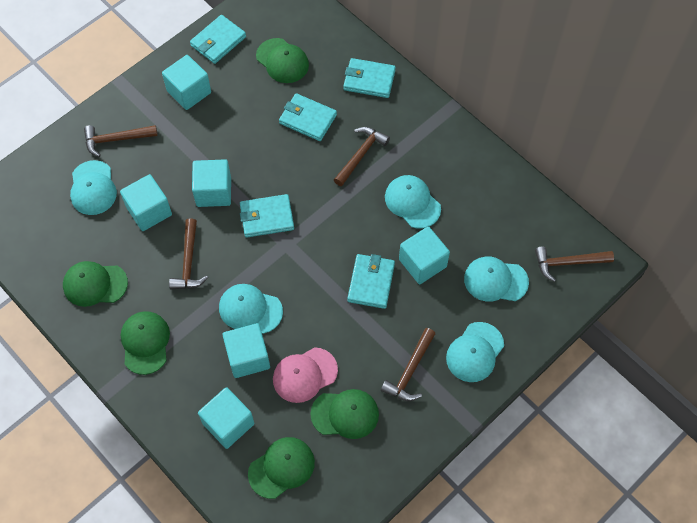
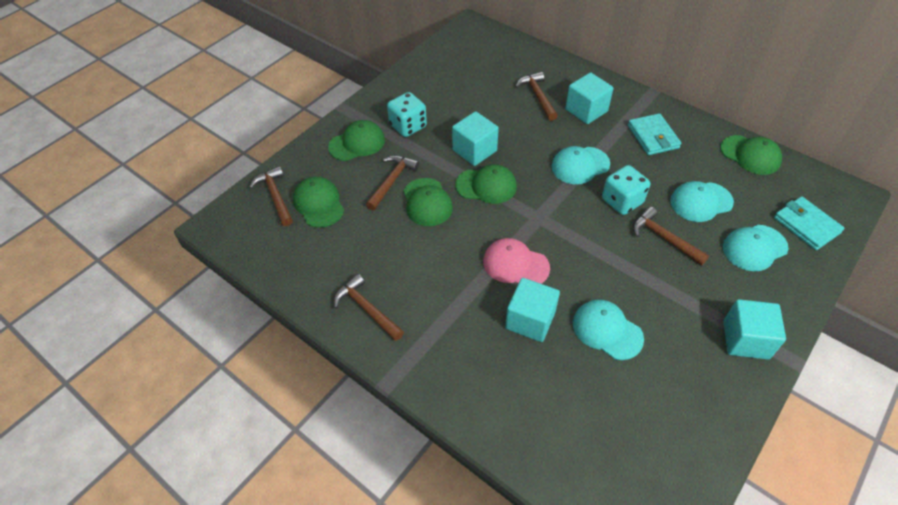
turquoise cap: [70,160,117,215] [219,284,283,334] [385,175,441,229] [446,322,504,382] [464,256,529,302] = 5 -> [551,146,610,184] [573,299,644,360] [670,181,734,222] [723,225,788,271] = 4
turquoise cube: [120,174,172,231] [162,55,211,110] [192,159,231,207] [198,387,254,449] [223,323,270,378] [399,226,450,284] = 6 -> [452,111,499,166] [505,278,560,342] [565,72,614,124] [723,299,786,360] = 4
turquoise dice: none = 0 -> [387,92,427,137] [602,165,650,215] = 2
turquoise wallet: [190,15,246,64] [240,194,294,238] [279,93,337,141] [343,58,396,98] [347,254,395,309] = 5 -> [628,113,681,155] [774,196,845,250] = 2

